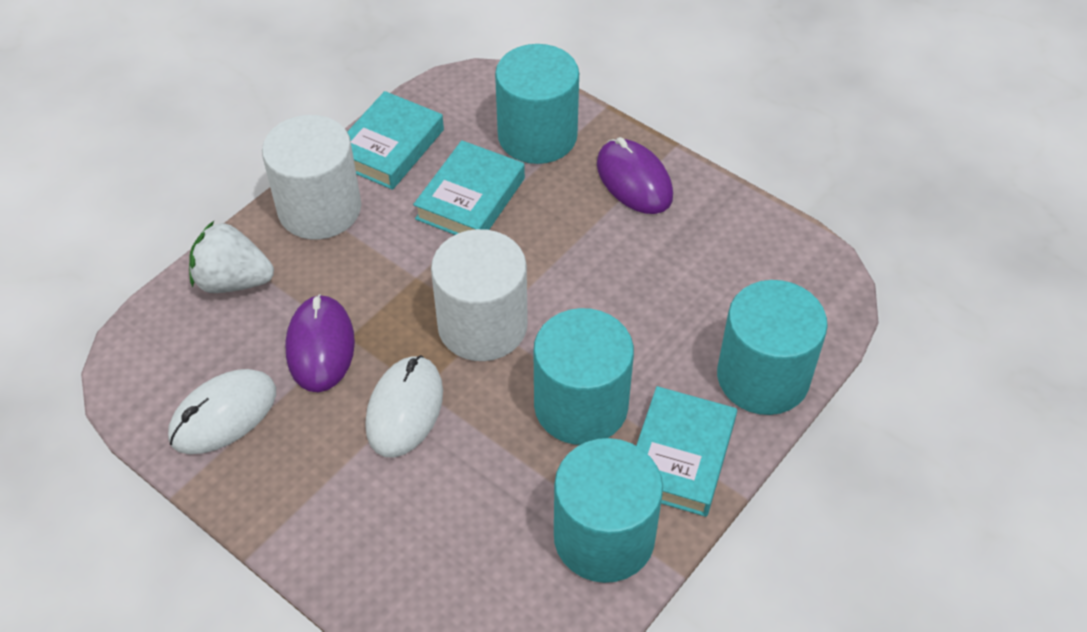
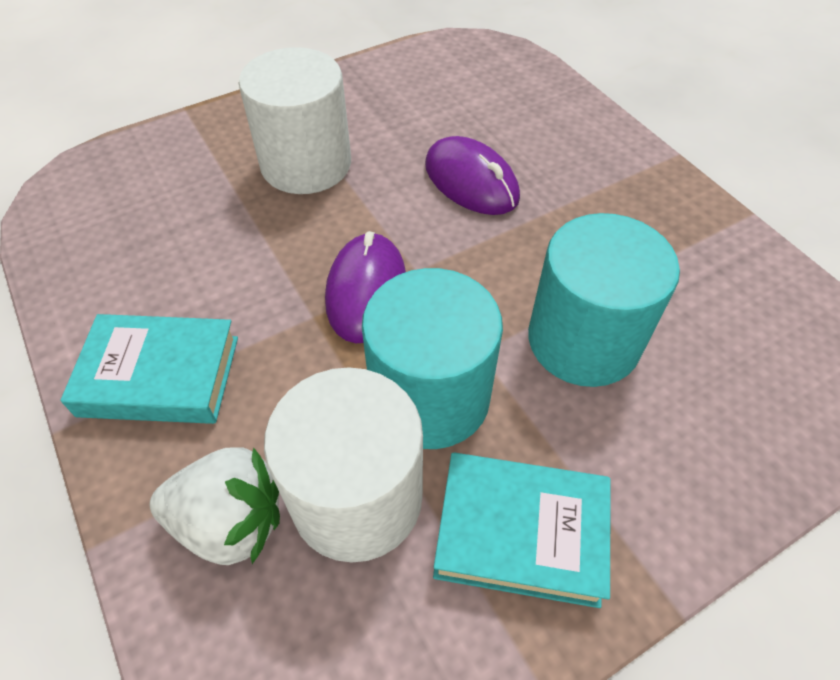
turquoise book: [347,91,444,190] [413,140,525,235] [636,386,737,517] = 3 -> [60,314,238,424] [433,453,611,608] = 2
turquoise cylinder: [495,44,579,164] [534,308,634,445] [554,438,663,583] [717,280,828,415] = 4 -> [362,268,503,449] [528,213,680,387] = 2
white mouse: [168,369,276,454] [365,355,443,458] = 2 -> none = 0

